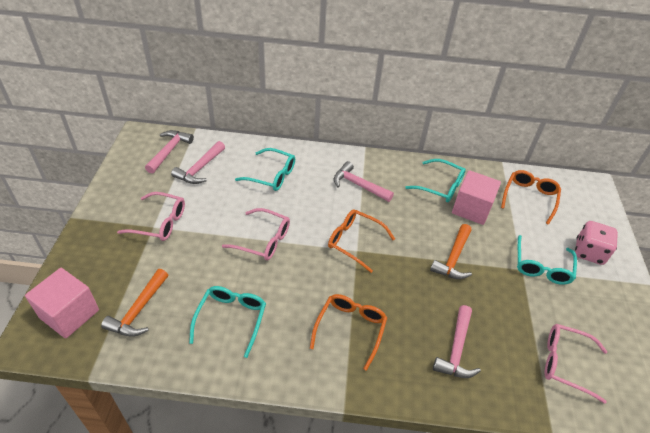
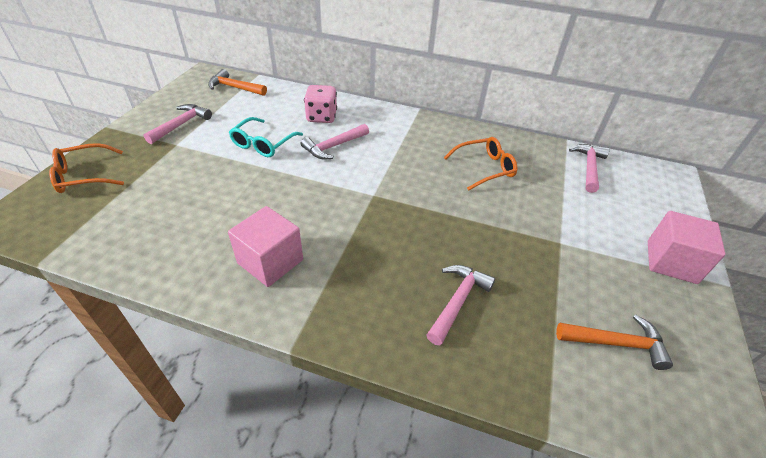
orange glasses: [310,294,387,371] [328,210,395,273] [501,170,561,225] = 3 -> [49,143,124,193] [444,137,517,191] = 2
pink glasses: [117,192,185,241] [222,208,290,261] [544,324,607,404] = 3 -> none = 0
turquoise glasses: [189,286,266,358] [235,148,295,191] [405,159,466,202] [517,235,577,285] = 4 -> [229,117,303,157] = 1

